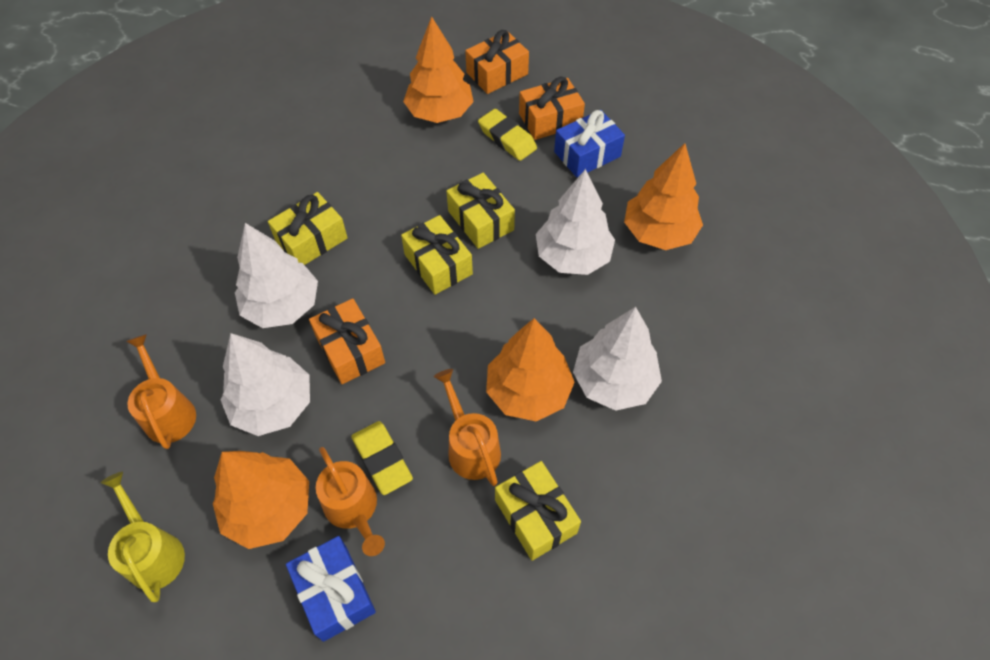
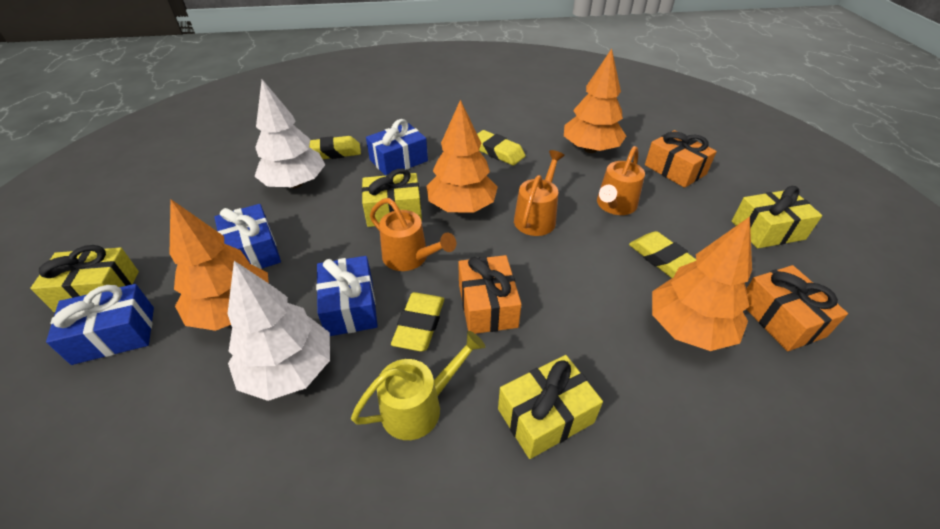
blue gift: [286,536,376,642] [554,110,625,178] = 2 -> [46,284,154,365] [214,204,281,269] [316,256,378,336] [366,119,428,176] = 4
white tree: [221,333,310,436] [235,223,318,328] [536,169,615,275] [573,307,662,411] = 4 -> [227,261,330,401] [254,79,325,188] = 2
yellow eraser: [351,421,413,495] [478,109,537,161] = 2 -> [309,136,361,159] [391,292,444,352] [477,130,525,165] [629,231,696,278] = 4

